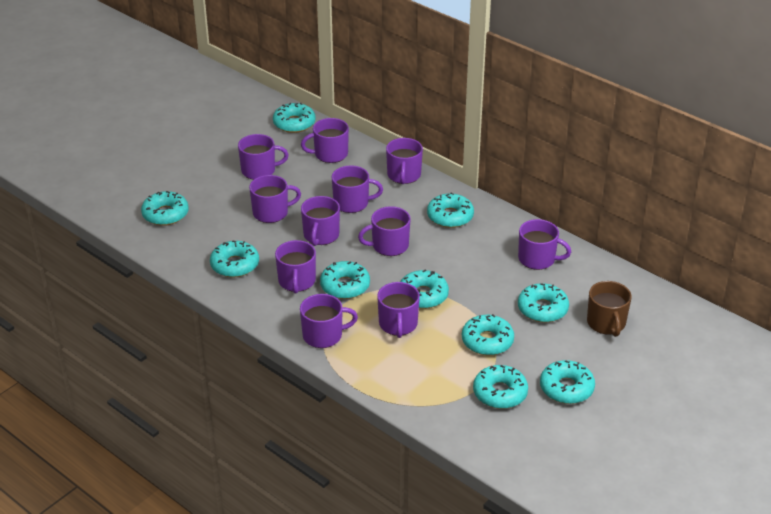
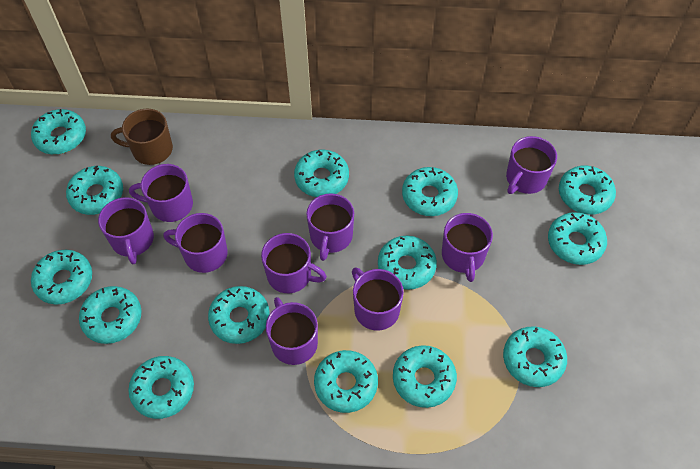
purple mug: [238,134,289,180] [249,175,301,223] [275,240,316,294] [300,294,358,348] [301,118,349,163] [301,196,340,246] [332,165,383,213] [358,206,411,256] [377,282,420,338] [386,138,423,184] [518,219,571,270] = 11 -> [98,197,154,264] [129,164,193,222] [163,213,228,273] [261,233,327,293] [266,297,318,365] [306,193,354,261] [352,268,404,331] [442,213,493,282] [506,136,557,194] = 9
turquoise donut: [141,191,189,226] [210,241,259,277] [273,103,316,133] [320,261,370,299] [400,270,449,309] [427,192,474,228] [462,314,514,355] [473,365,528,409] [518,283,569,323] [540,360,595,404] = 10 -> [31,109,86,154] [31,250,92,305] [66,166,123,215] [79,286,142,344] [128,356,194,419] [208,286,270,344] [294,150,349,197] [314,350,378,413] [378,236,437,290] [393,345,457,408] [402,167,458,216] [503,326,567,387] [548,212,607,265] [559,165,616,215] = 14

